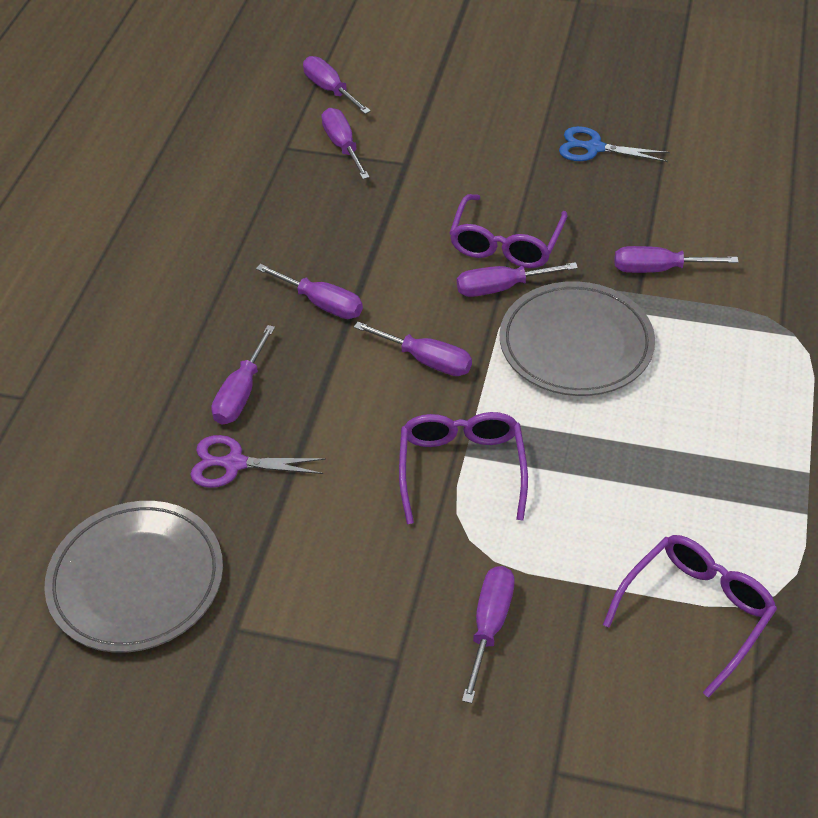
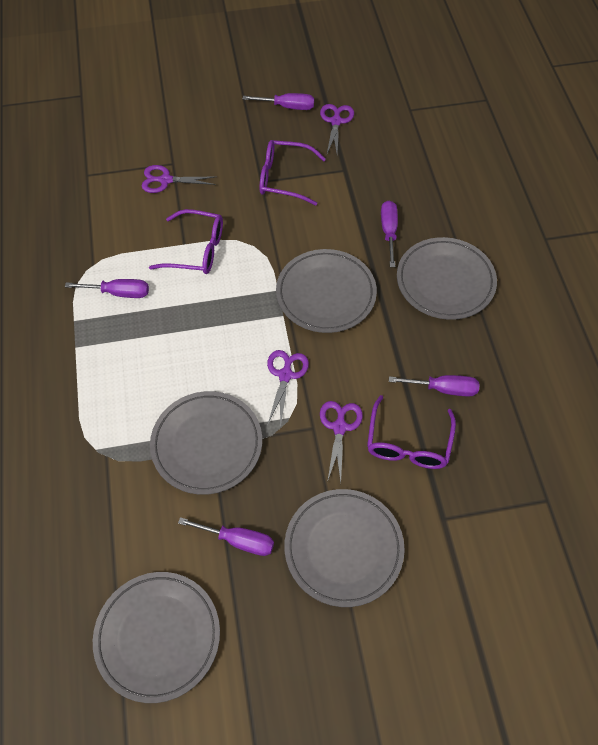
blue scissors: [559,126,670,162] = 1 -> none = 0
grey plate: [44,501,223,653] [499,281,655,396] = 2 -> [93,572,220,703] [150,391,262,495] [276,249,377,333] [284,489,405,607] [397,237,497,320] = 5
purple scissors: [190,435,326,488] = 1 -> [142,165,216,193] [267,350,309,428] [320,104,354,154] [320,401,363,482] = 4
purple screwdriver: [211,325,275,425] [256,264,363,319] [303,56,371,114] [321,108,370,179] [354,322,472,376] [457,262,578,297] [462,566,515,703] [615,246,739,273] = 8 -> [65,279,149,298] [178,517,274,556] [243,93,314,110] [381,201,398,267] [389,375,479,397] = 5

